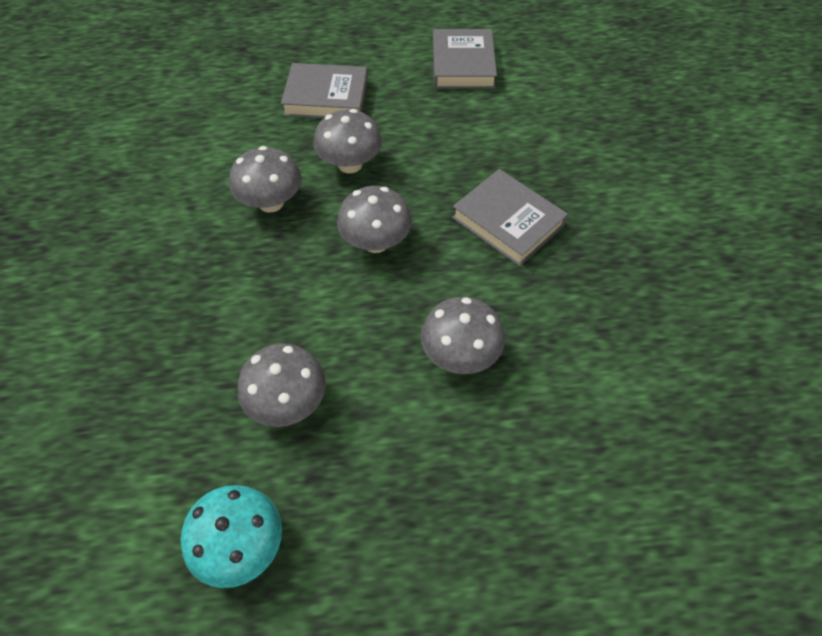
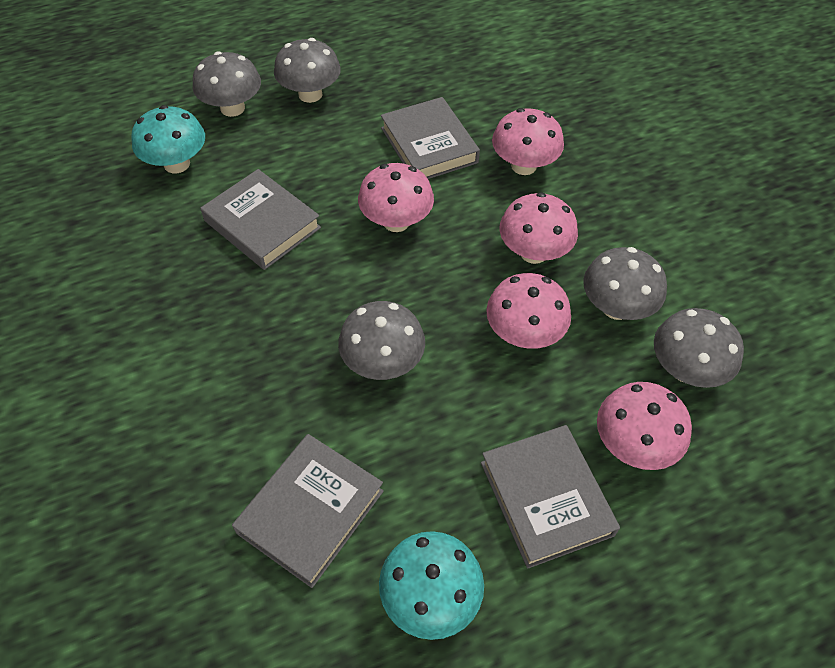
grey book: [281,63,368,119] [433,29,497,89] [452,169,568,266] = 3 -> [200,169,321,270] [232,434,384,588] [381,97,480,179] [481,425,620,569] = 4
pink mushroom: none = 0 -> [358,163,434,232] [486,273,571,349] [492,108,564,175] [499,192,578,264] [597,382,692,470] = 5
turquoise mushroom: [181,485,282,588] = 1 -> [131,105,205,173] [379,531,484,640] = 2

